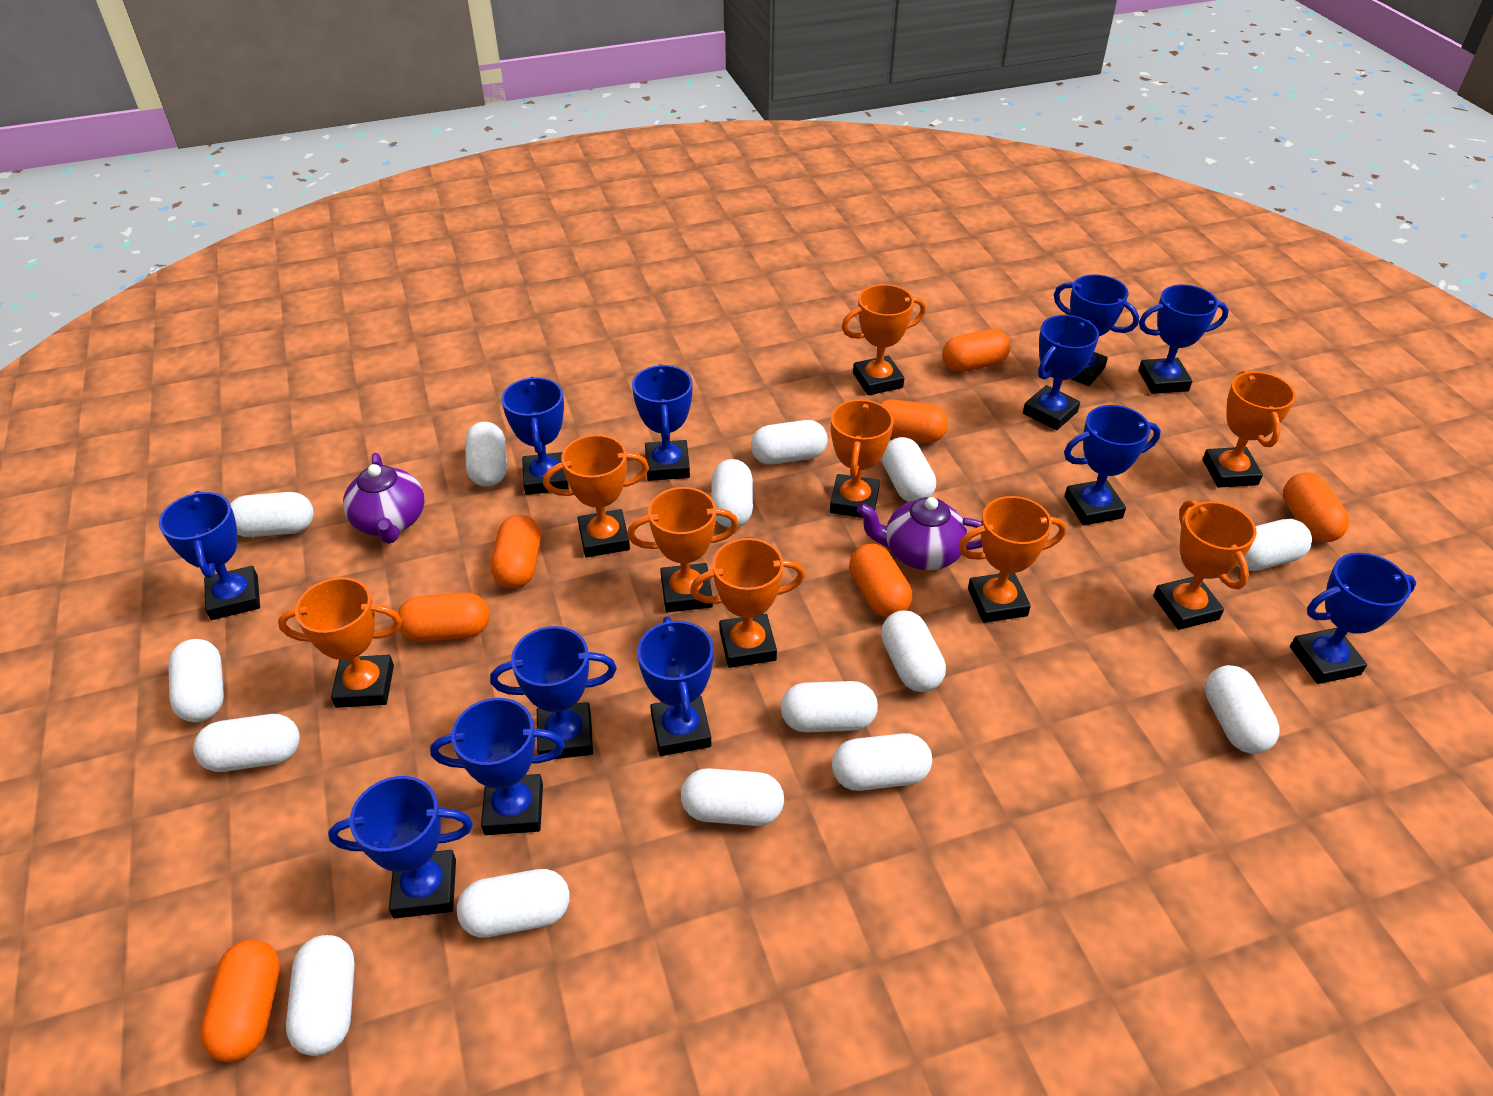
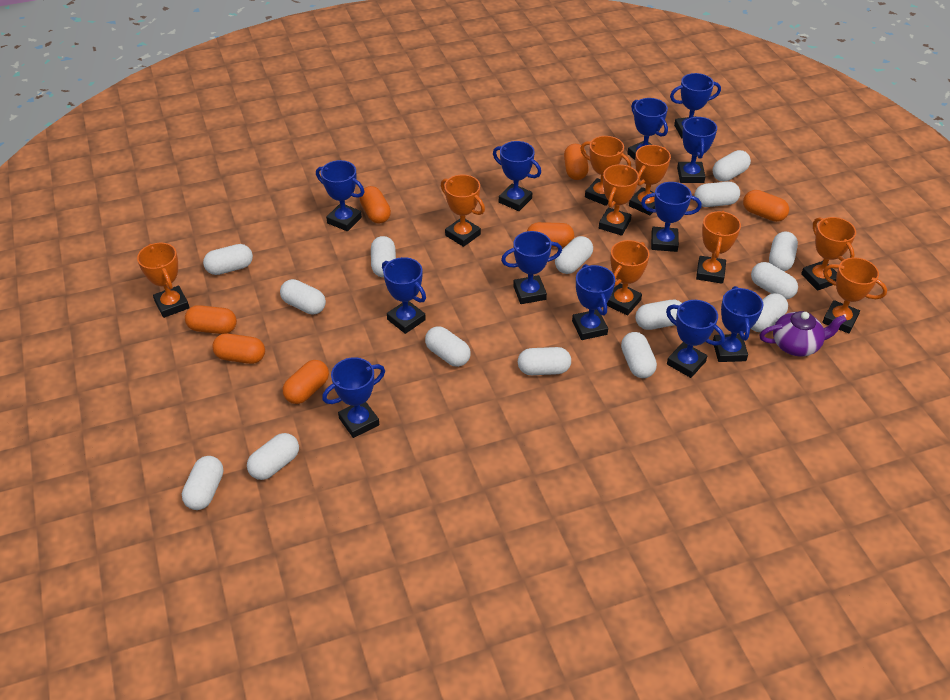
purple teapot: [343,453,424,544] [857,497,982,570] = 2 -> [759,311,847,356] = 1

